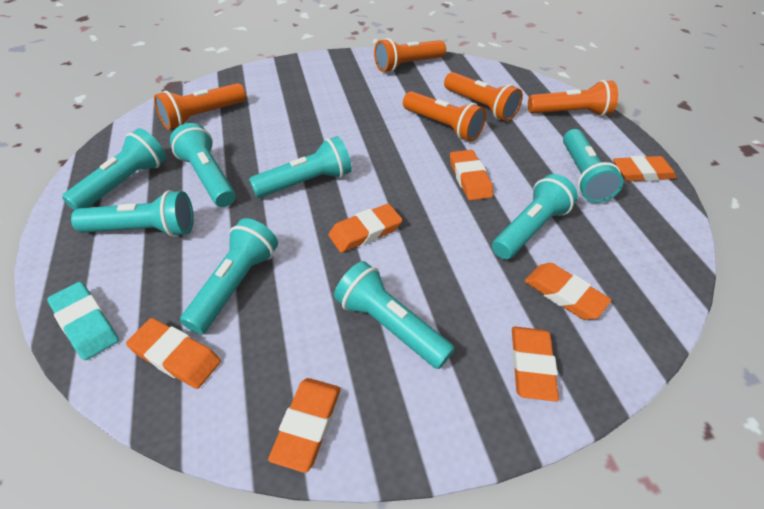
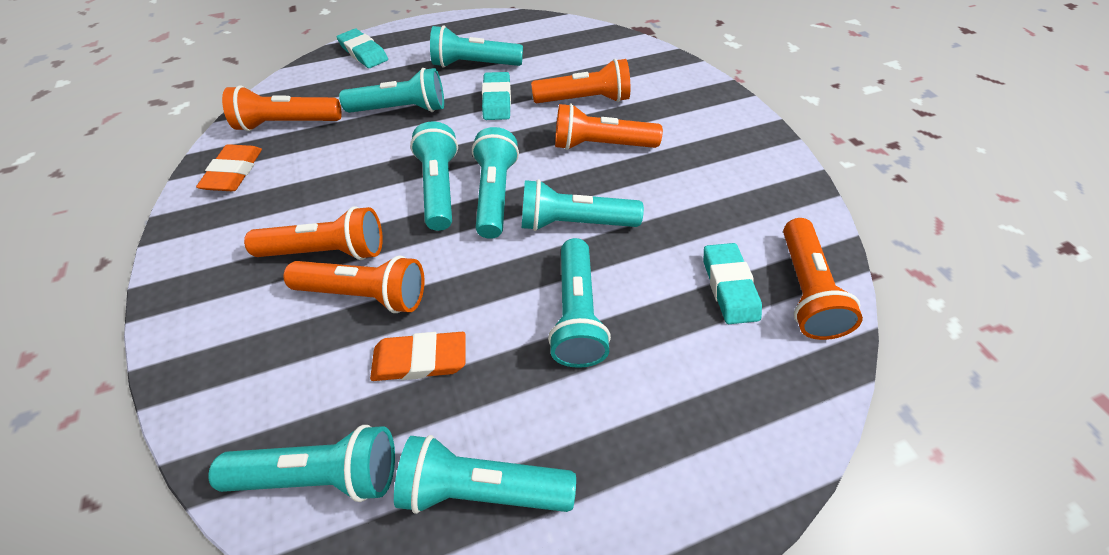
orange eraser: [126,318,221,389] [268,378,341,473] [328,204,402,253] [450,150,493,201] [512,327,559,402] [525,263,611,320] [613,155,676,182] = 7 -> [196,144,262,191] [370,332,466,381] = 2
orange flashlight: [154,83,246,130] [374,38,446,72] [403,91,486,141] [444,72,523,121] [528,80,618,116] = 5 -> [222,86,342,131] [244,206,383,260] [284,255,424,313] [531,59,630,103] [555,103,663,150] [783,218,863,340] = 6
turquoise eraser: [47,282,119,360] = 1 -> [337,29,388,68] [482,72,511,120] [704,243,762,324] = 3

